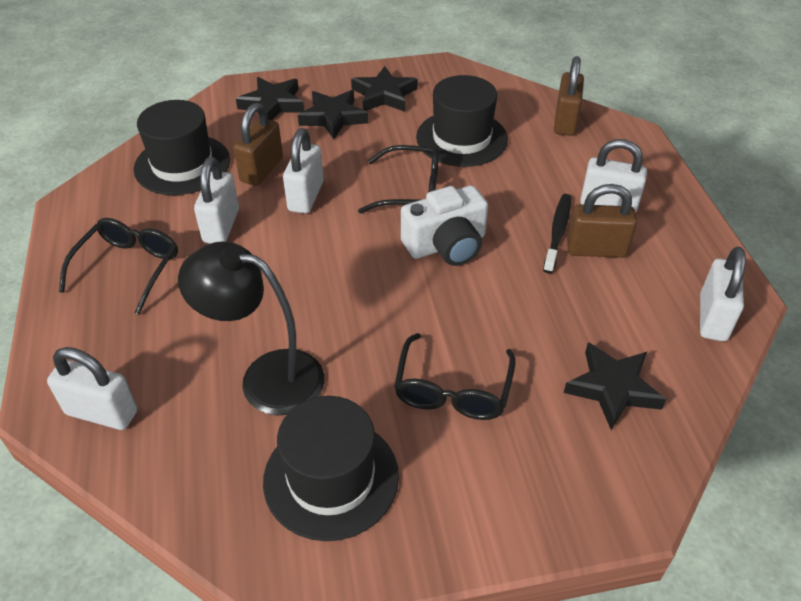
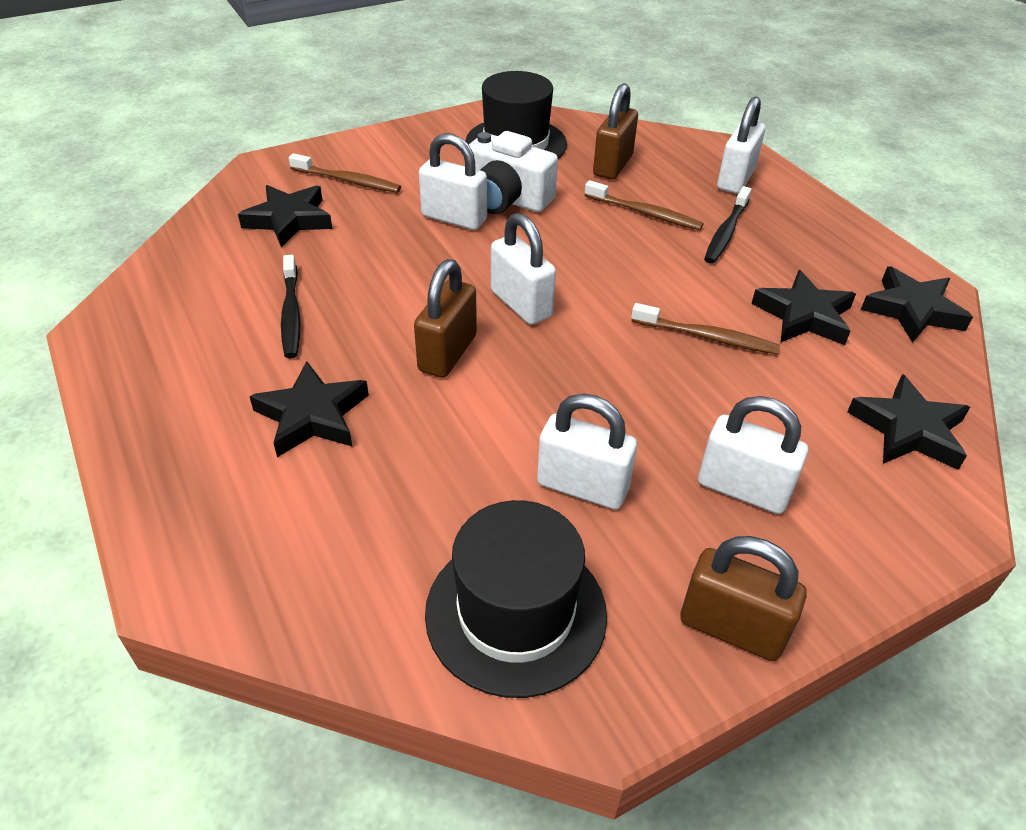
black glasses: [59,218,178,315] [358,145,439,214] [394,333,516,420] = 3 -> none = 0
black hat: [134,100,230,195] [263,396,399,541] [416,75,508,167] = 3 -> [425,500,607,698] [465,71,567,159] = 2
black lamp: [178,241,325,415] = 1 -> none = 0
black star: [236,77,304,120] [298,90,368,139] [351,66,418,112] [564,342,666,430] = 4 -> [238,185,332,247] [249,361,369,457] [751,270,856,345] [847,374,970,470] [861,266,973,343] = 5
black toothbrush: [543,194,571,273] = 1 -> [281,255,301,358] [704,186,752,264] = 2
brown toothbrush: none = 0 -> [289,153,401,193] [585,180,703,230] [631,303,780,355] = 3

